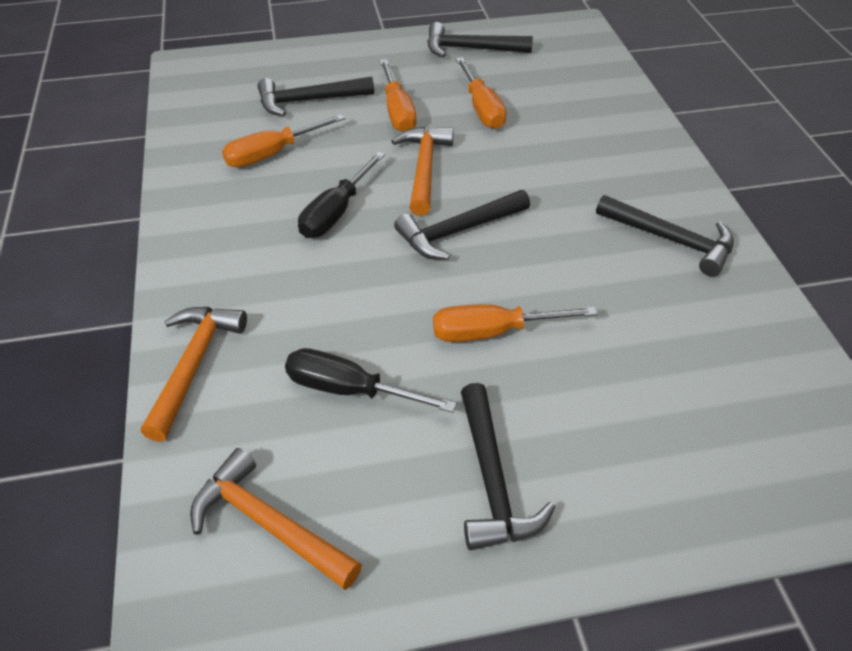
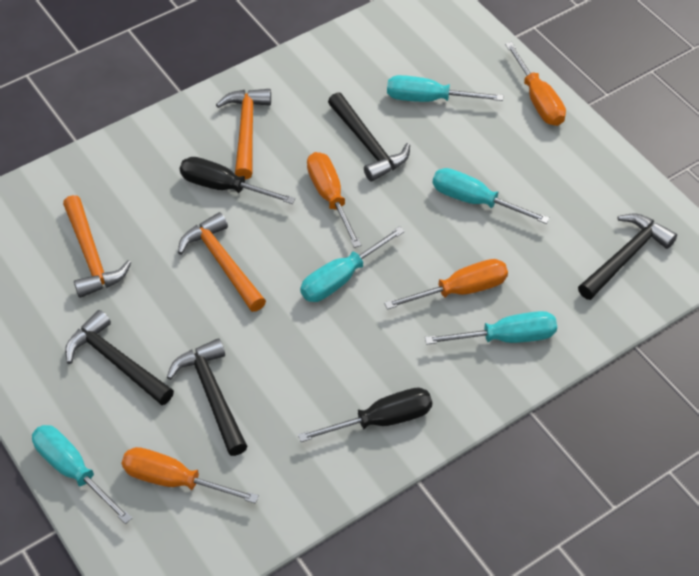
black hammer: [257,76,374,116] [394,190,530,260] [427,22,533,57] [461,383,555,550] [596,195,734,276] = 5 -> [65,310,174,405] [167,338,248,456] [328,92,410,182] [578,214,677,300] = 4
turquoise screwdriver: none = 0 -> [32,425,132,524] [300,226,405,302] [387,75,503,102] [425,311,557,345] [433,168,550,224] = 5

